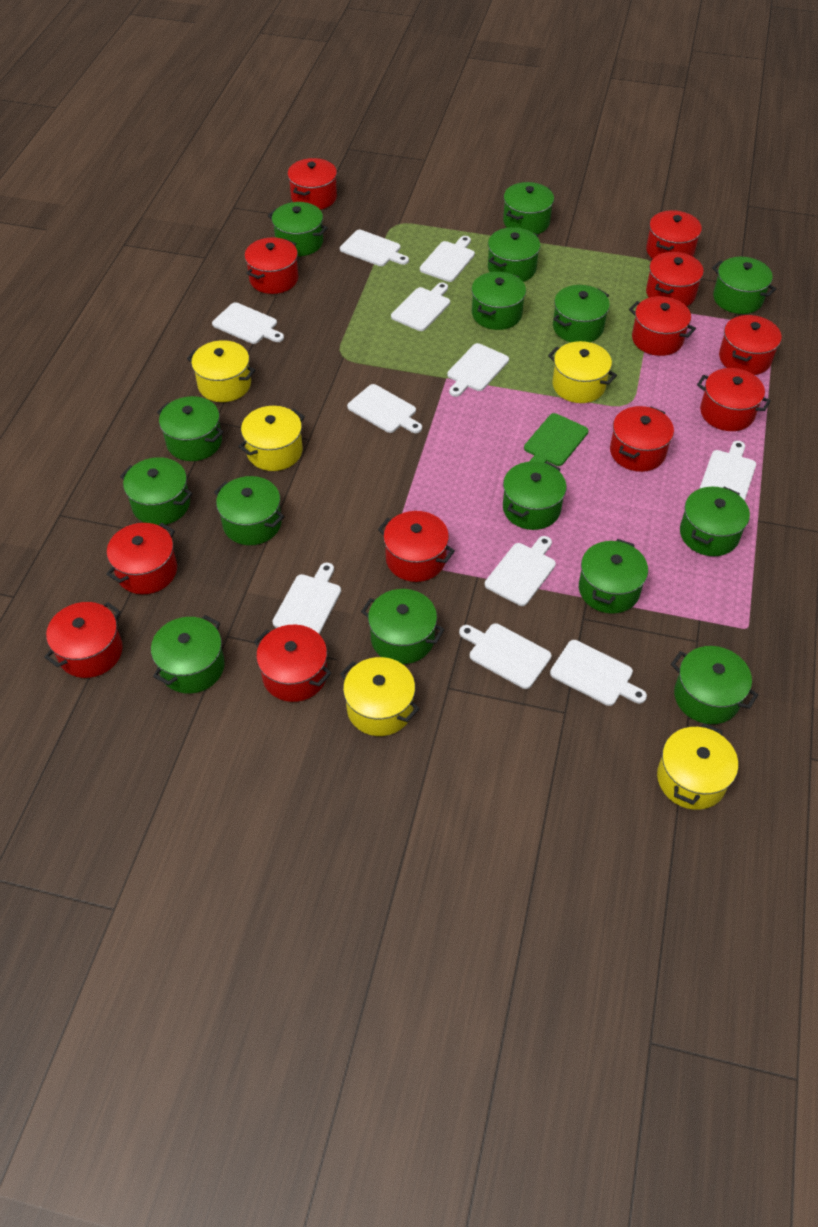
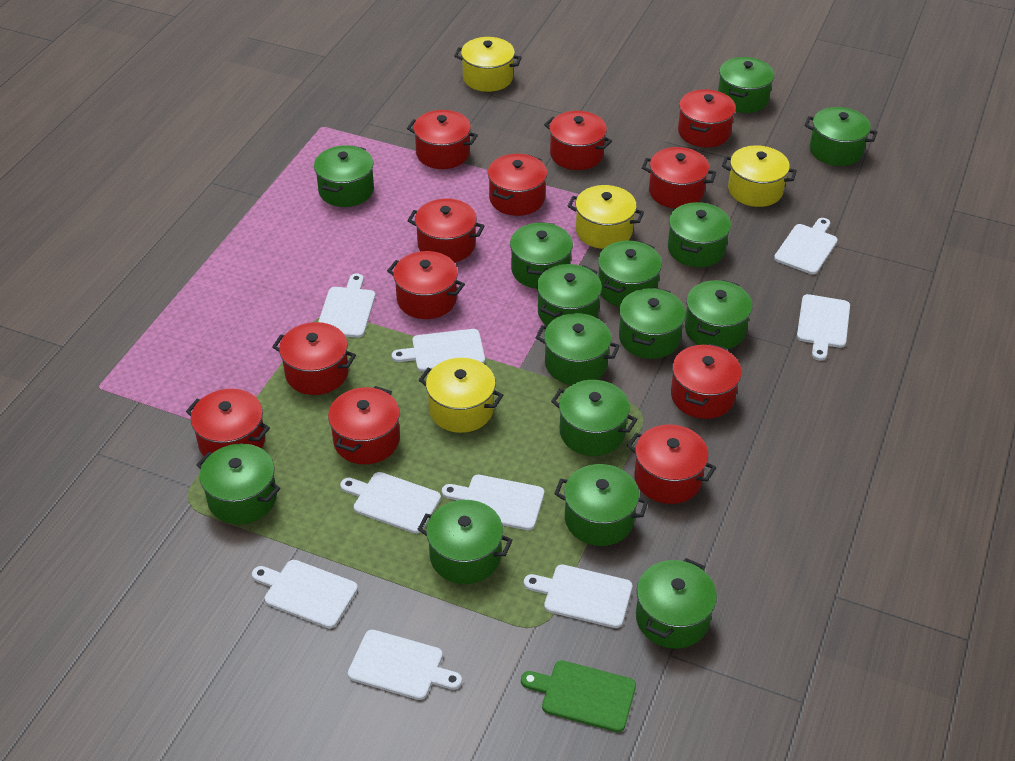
white cutting board: [212,302,284,344] [273,562,341,634] [340,230,409,266] [347,384,422,433] [391,282,450,331] [420,236,475,282] [447,343,509,397] [459,623,551,689] [485,536,556,606] [550,640,647,706] [699,441,756,501] = 11 -> [252,560,358,628] [318,274,375,338] [340,472,441,534] [348,630,462,700] [392,329,485,372] [442,475,544,530] [524,564,632,628] [774,218,838,275] [797,294,850,361] = 9
yellow pot: [187,340,256,402] [238,406,305,471] [340,657,420,736] [548,341,617,403] [657,723,738,810] = 5 -> [419,358,503,433] [454,37,522,92] [568,185,644,249] [722,145,797,207] = 4

